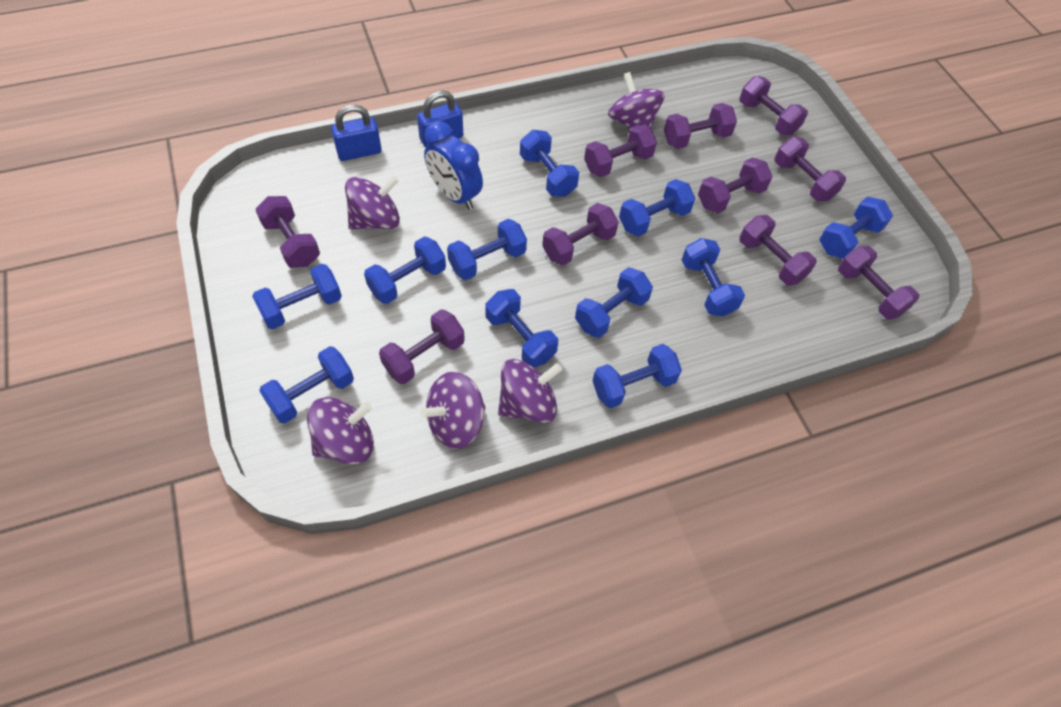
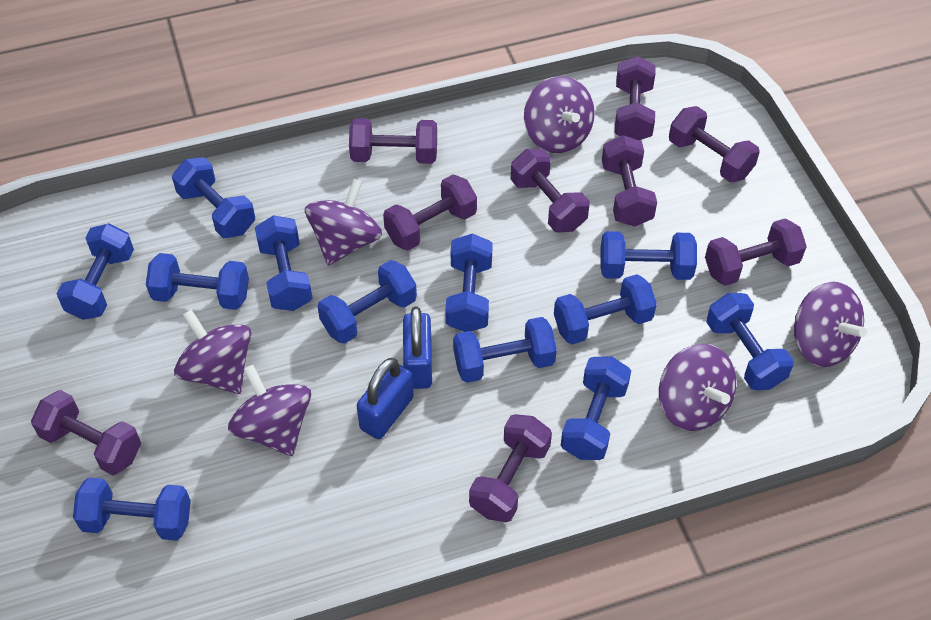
blue clock: [424,121,483,210] = 1 -> none = 0
blue dumbbell: [252,264,342,329] [259,346,354,423] [364,236,446,304] [447,219,527,280] [485,289,558,367] [520,130,579,197] [575,267,653,338] [592,344,682,408] [619,179,695,236] [682,238,745,316] [819,197,893,259] = 11 -> [57,223,134,320] [73,477,191,541] [146,253,249,310] [172,157,255,238] [255,216,313,311] [318,260,417,344] [445,234,493,332] [453,317,557,383] [554,274,657,344] [561,356,631,460] [600,231,697,280] [706,293,794,390] = 12
purple dumbbell: [255,196,320,268] [379,309,465,384] [542,203,618,266] [584,124,657,177] [664,103,737,149] [698,158,772,213] [739,76,808,135] [739,215,816,286] [774,137,846,202] [838,246,919,320] = 10 -> [31,390,141,475] [349,118,437,164] [383,174,477,251] [469,414,552,522] [511,149,590,232] [602,135,657,227] [615,56,656,140] [669,106,760,183] [705,218,807,286] = 9
purple spinning top: [307,397,374,465] [345,175,400,229] [420,371,486,449] [498,359,562,423] [608,72,665,129] = 5 -> [174,309,251,394] [228,365,311,456] [305,179,382,266] [524,76,595,153] [659,344,736,431] [794,282,867,367] = 6

